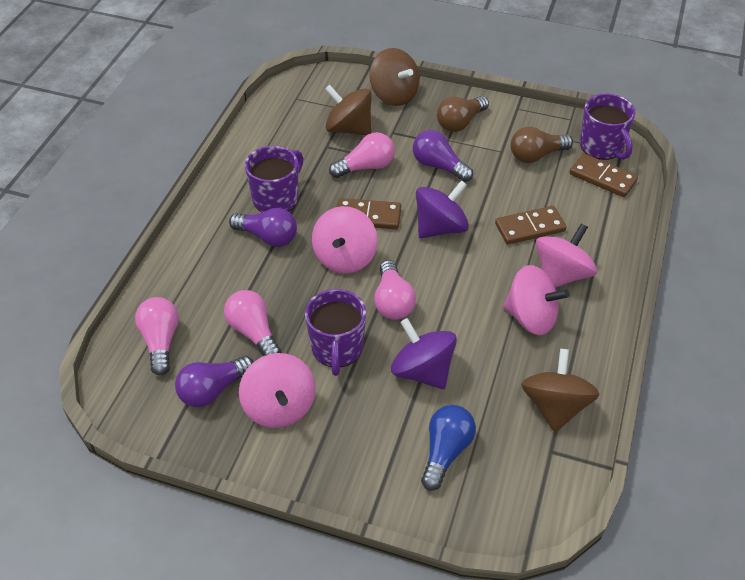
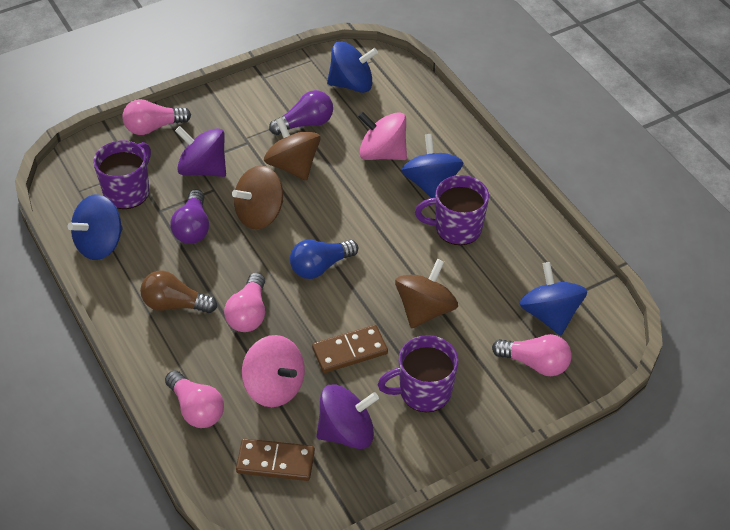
blue spinning top: none = 0 -> [68,195,123,260] [327,41,378,93] [401,134,464,198] [520,262,587,336] = 4
brown domino: [337,198,401,229] [495,206,567,245] [569,153,638,197] = 3 -> [236,438,315,481] [312,325,388,373] = 2
brown light bulb: [437,96,489,132] [510,127,573,163] = 2 -> [140,270,217,313] = 1
pink spinning top: [239,353,316,428] [312,206,378,274] [503,265,569,335] [536,223,597,288] = 4 -> [242,335,305,407] [358,111,407,160] = 2
purple light bulb: [175,356,254,407] [229,208,297,247] [413,130,473,182] = 3 -> [170,189,209,244] [269,90,333,135] = 2

